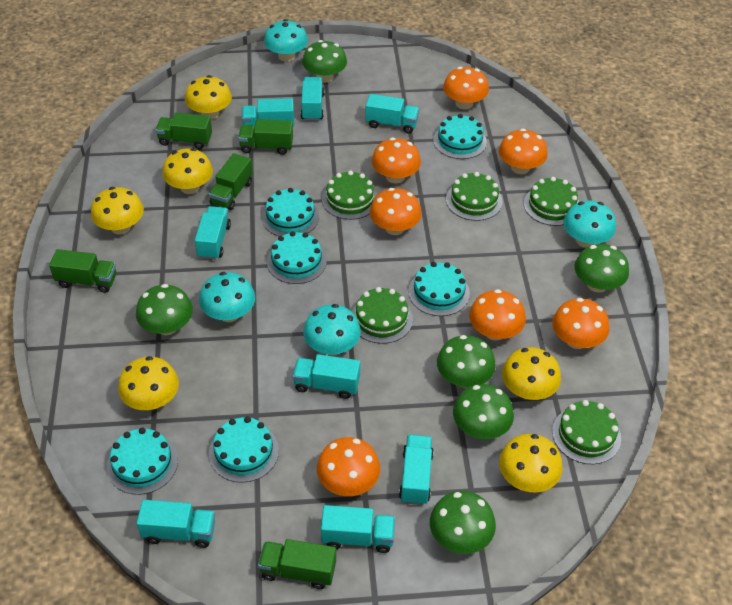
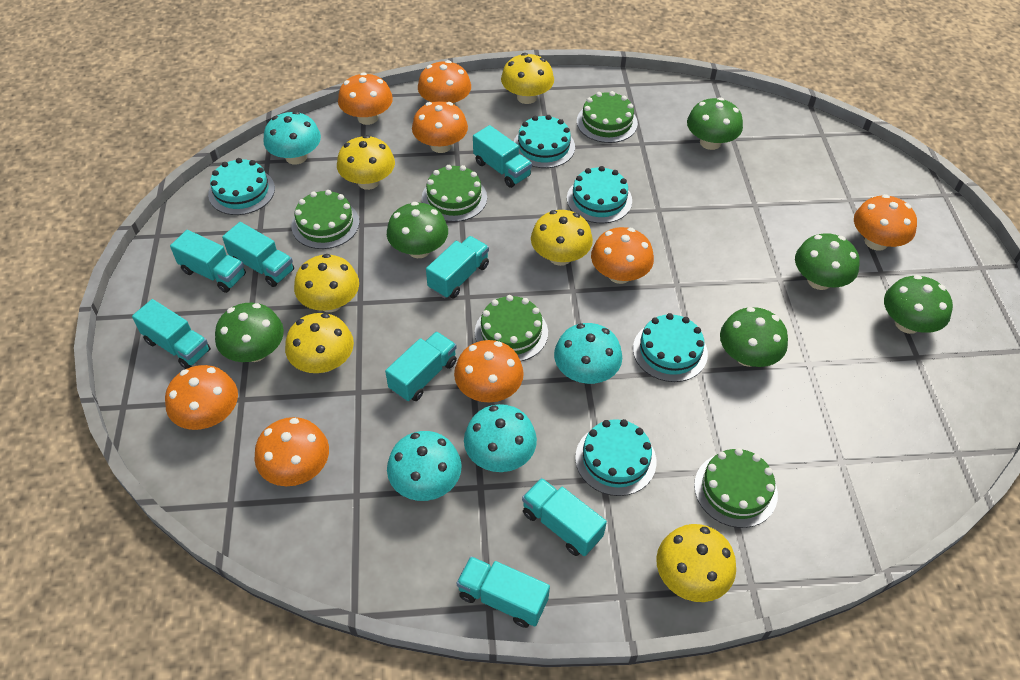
green truck: [49,249,117,293] [156,113,212,149] [209,153,253,210] [238,119,293,155] [258,539,336,589] = 5 -> none = 0
orange mushroom: [317,437,380,496] [370,188,422,235] [372,138,421,184] [443,67,489,109] [469,289,526,341] [499,129,548,174] [552,298,609,349] = 7 -> [165,365,238,430] [254,417,329,486] [338,72,393,125] [412,101,468,153] [418,60,471,105] [454,340,524,402] [591,227,654,284] [854,194,917,251] = 8
turquoise cake: [107,428,178,495] [209,417,279,483] [262,188,319,236] [267,231,327,284] [408,262,470,316] [433,114,487,159] = 6 -> [208,158,275,215] [514,115,575,168] [567,166,632,223] [575,419,656,496] [633,313,708,382] = 5

